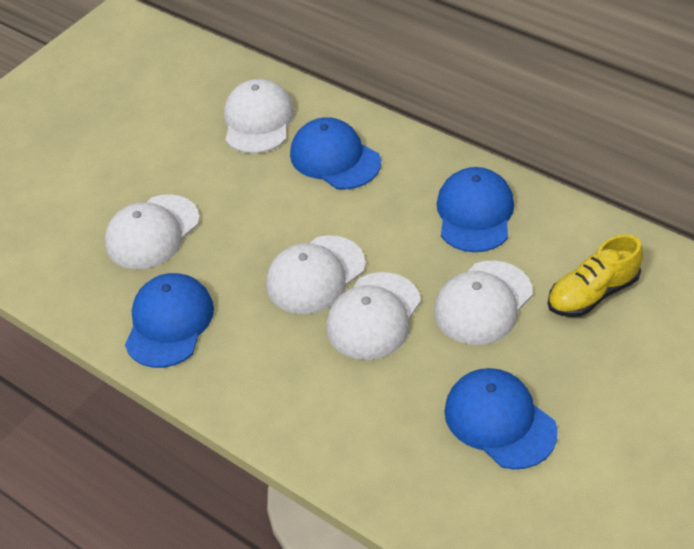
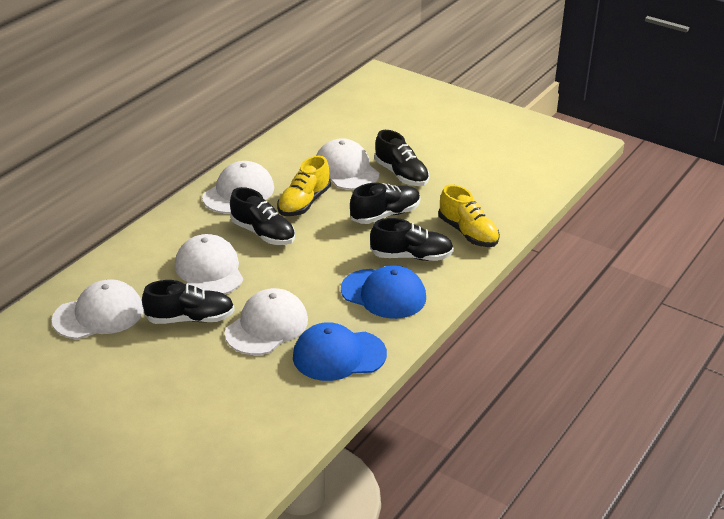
black shoe: none = 0 -> [142,280,235,324] [230,187,295,245] [350,183,420,224] [370,218,454,261] [374,130,429,186] = 5
blue cap: [125,273,214,368] [290,117,381,189] [437,167,514,252] [444,368,558,469] = 4 -> [293,322,387,381] [341,265,426,319] = 2
yellow shoe: [548,234,643,317] = 1 -> [277,156,331,216] [439,185,500,247] = 2

